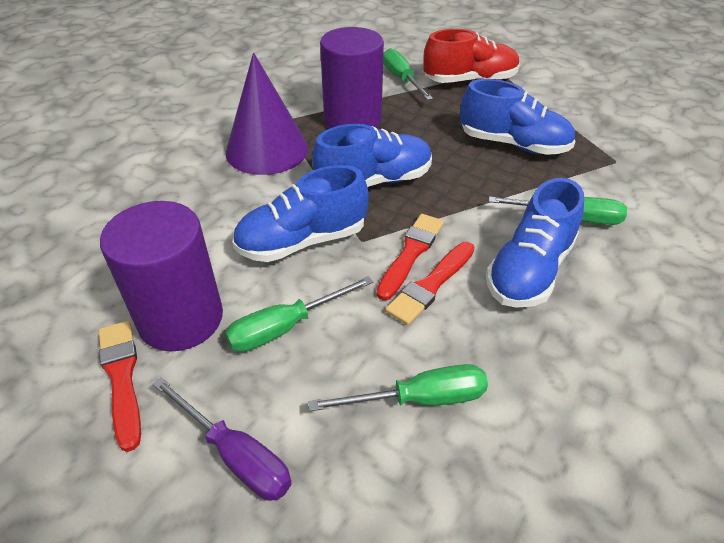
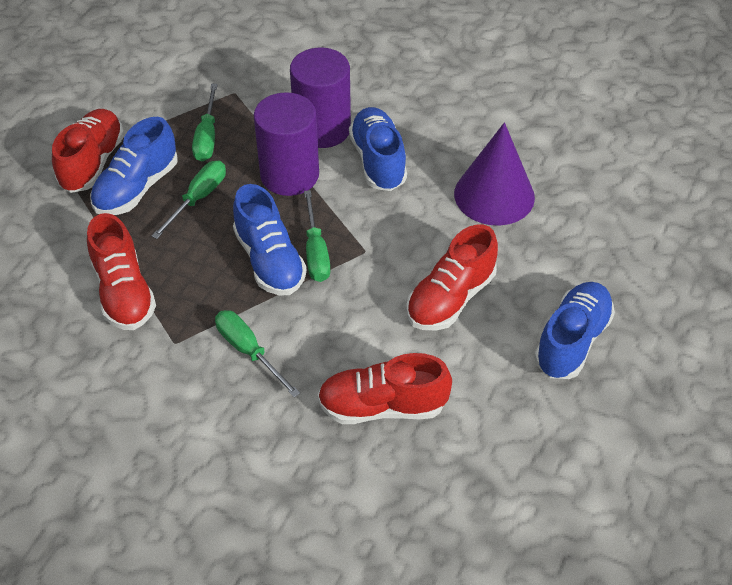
purple screwdriver: [153,377,291,501] = 1 -> none = 0
red brush: [99,321,141,452] [376,214,444,300] [385,242,475,325] = 3 -> none = 0
red shoe: [423,29,520,83] = 1 -> [52,109,124,193] [87,213,156,330] [318,353,452,424] [406,224,498,330] = 4

